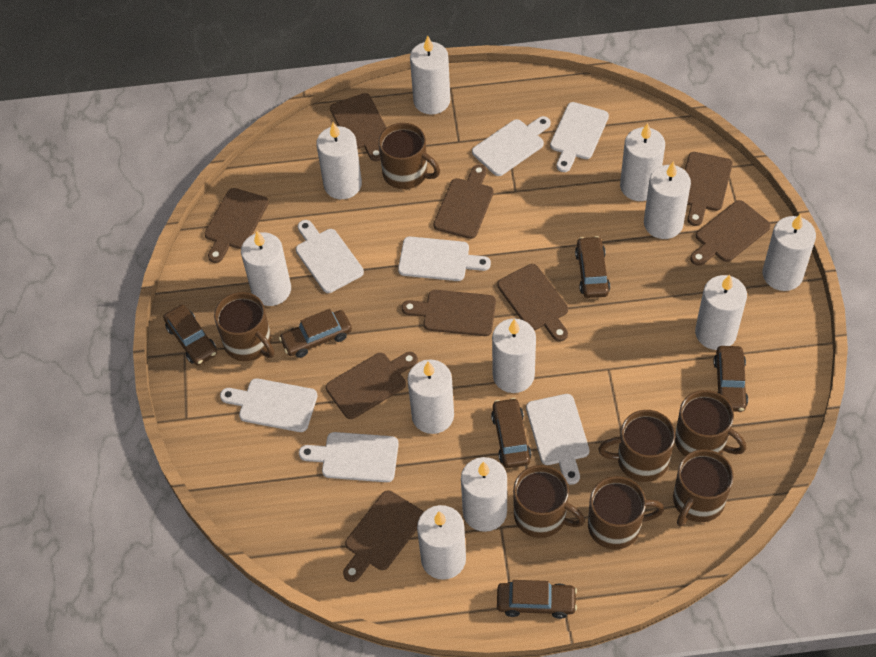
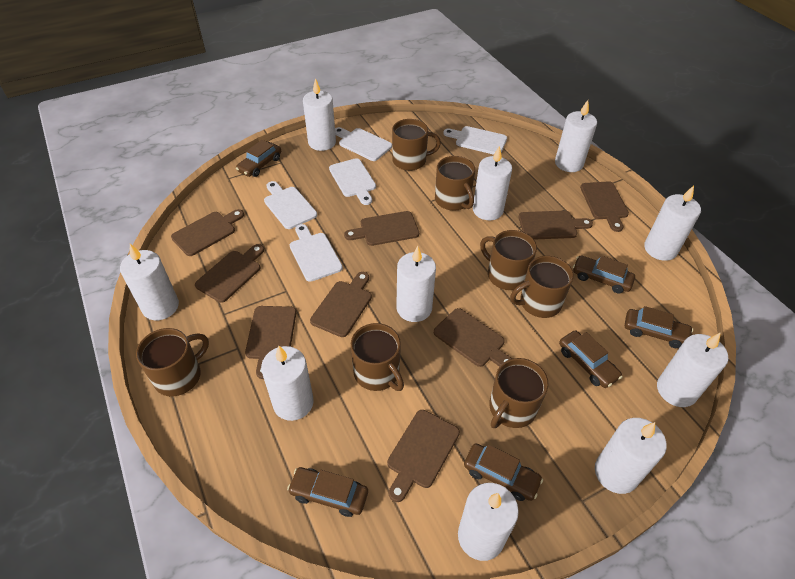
white candle: [241,231,291,306] [316,122,362,199] [407,359,454,434] [410,36,450,115] [417,505,466,580] [461,457,507,532] [492,319,536,393] [620,123,665,201] [644,161,691,239] [695,274,747,350] [763,214,816,291] = 11 -> [120,244,179,320] [261,346,314,421] [303,78,336,151] [396,246,436,322] [458,483,519,561] [473,146,512,220] [555,100,597,172] [595,418,667,494] [644,186,701,261] [657,332,728,407] = 10
white cutting board: [220,378,318,432] [296,220,364,293] [299,432,399,482] [398,236,491,281] [472,116,551,176] [526,394,589,485] [550,102,609,172] = 7 -> [264,181,317,229] [290,224,343,282] [329,158,376,205] [335,127,392,161] [443,126,507,155] = 5

